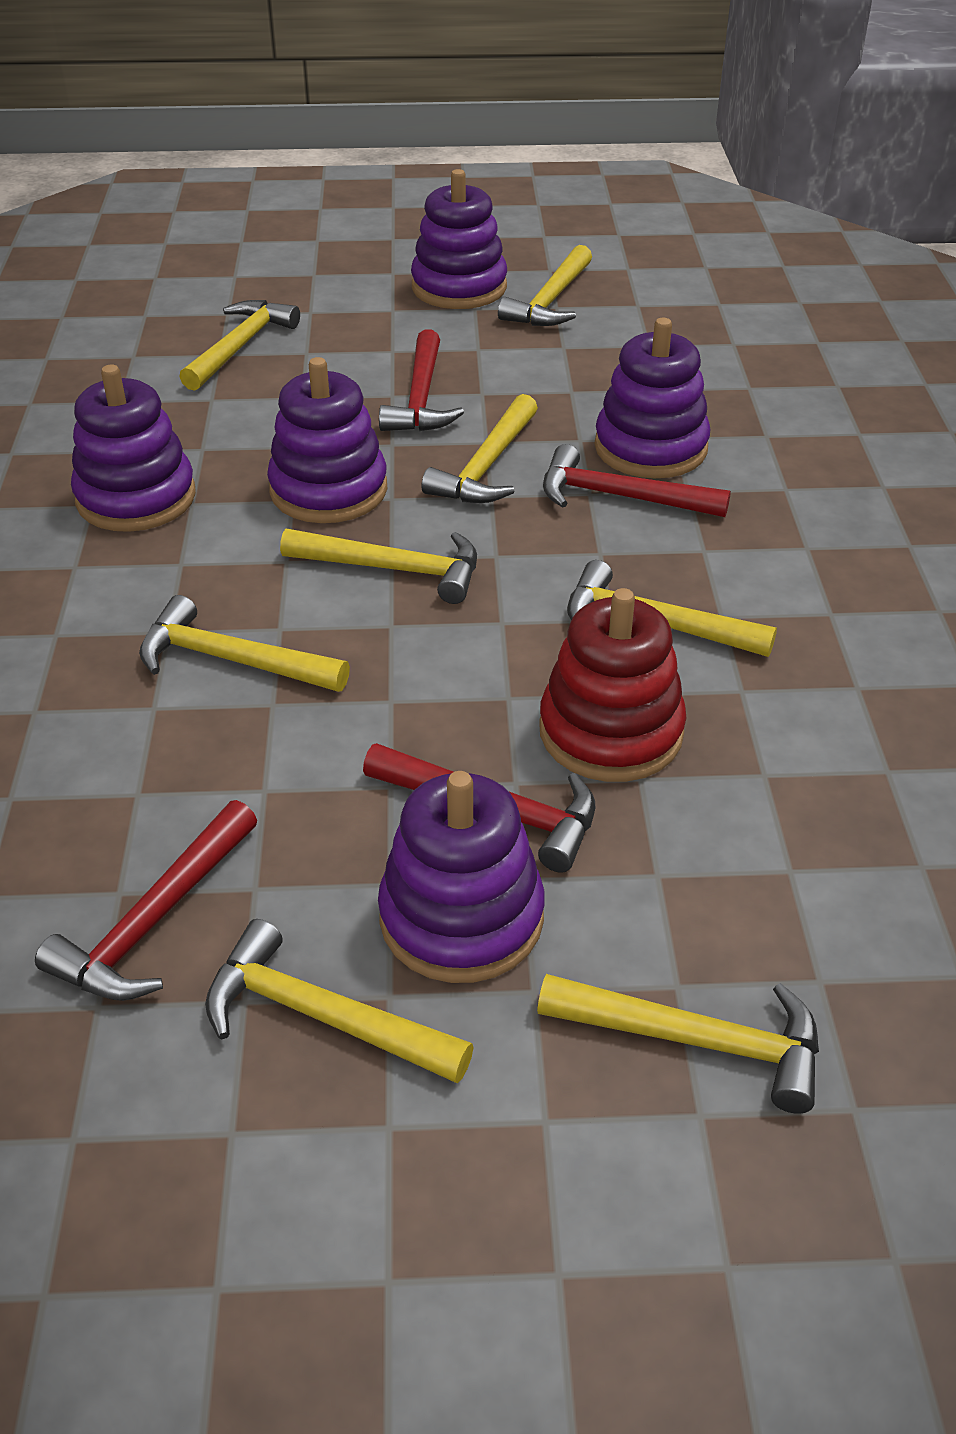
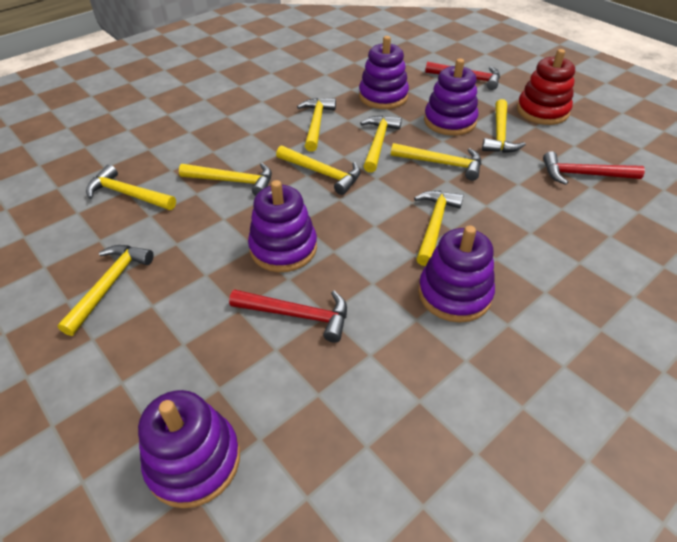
red hammer: [35,800,257,1001] [363,743,595,873] [379,329,464,431] [543,444,731,517] = 4 -> [229,289,347,343] [425,62,500,90] [543,151,645,185] = 3
yellow hammer: [139,595,350,692] [179,300,300,391] [205,919,473,1083] [280,529,477,604] [421,394,538,503] [498,245,592,326] [537,974,819,1114] [567,560,777,657] = 8 -> [57,245,154,336] [86,165,176,210] [179,163,272,196] [276,146,361,195] [297,98,336,152] [360,116,402,173] [391,143,481,181] [414,191,464,266] [482,99,526,153] = 9

